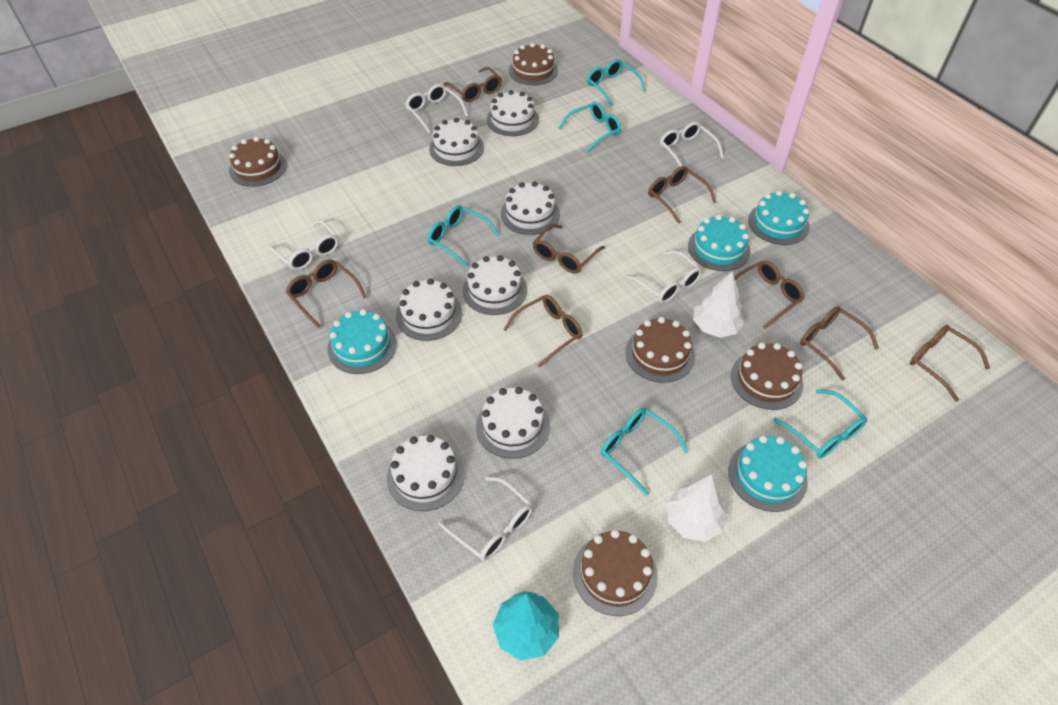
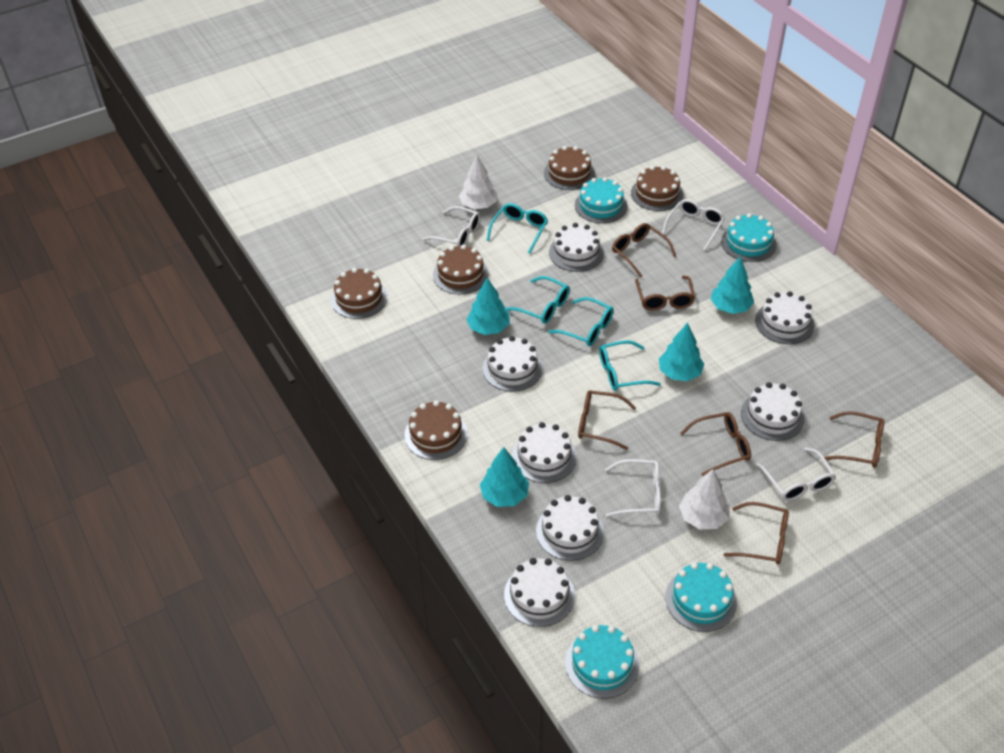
brown glasses: [286,260,367,328] [443,67,502,102] [503,295,583,367] [533,224,605,274] [648,166,716,224] [734,261,805,329] [800,306,879,381] [910,325,990,402] = 8 -> [578,390,636,450] [612,223,676,278] [635,276,695,311] [680,412,751,476] [723,502,789,565] [824,411,884,468] = 6
turquoise glasses: [427,205,499,267] [558,102,621,152] [587,59,646,106] [601,408,688,496] [773,389,867,458] = 5 -> [487,203,548,253] [505,276,570,324] [548,297,614,346] [599,340,661,391] = 4
turquoise tree: [493,591,559,660] = 1 -> [466,278,509,335] [480,447,529,507] [659,323,704,381] [711,257,754,314] = 4
white glasses: [268,220,339,271] [405,84,468,133] [438,476,533,561] [625,251,702,303] [660,122,724,167] = 5 -> [422,206,481,246] [605,459,661,517] [662,199,725,251] [756,447,836,501] = 4

